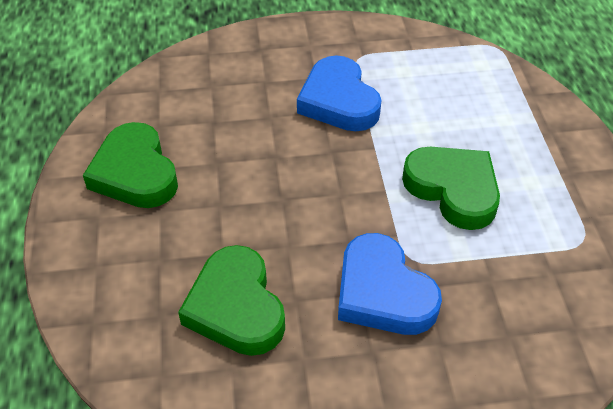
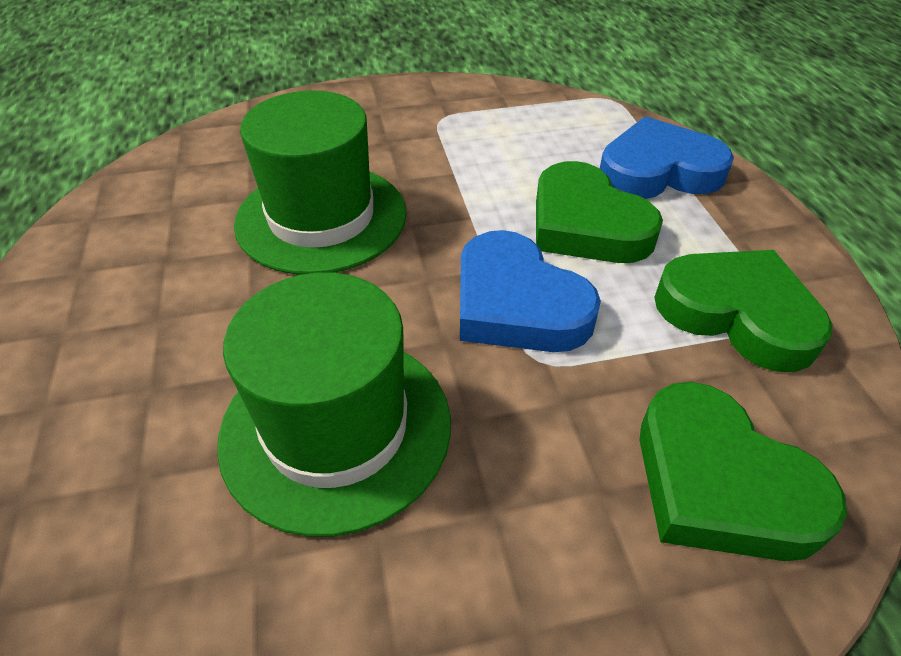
green hat: none = 0 -> [217,272,451,537] [234,90,407,275] = 2

